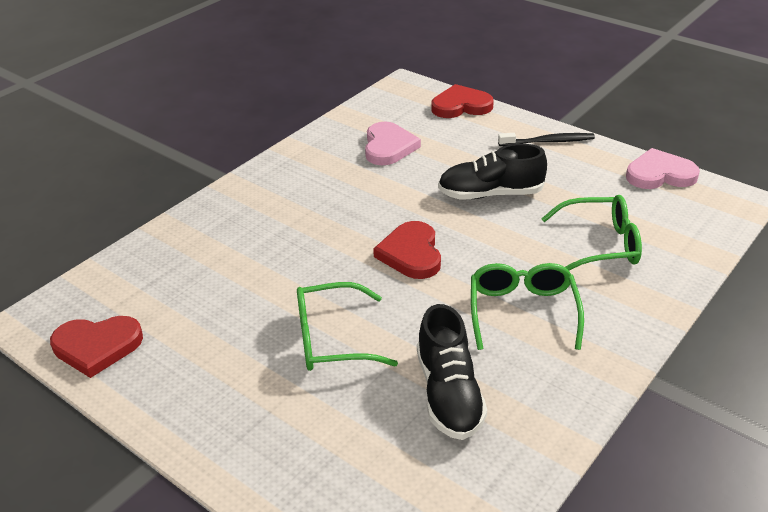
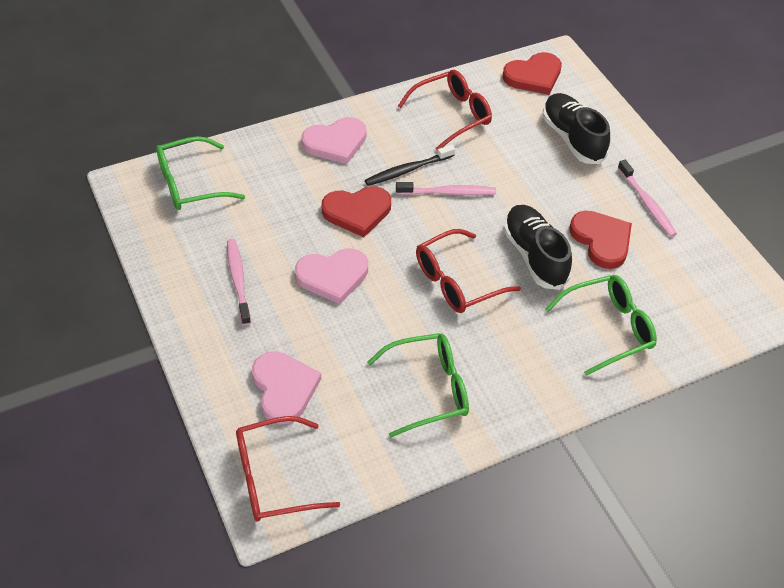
pink heart: [365,122,421,165] [626,148,700,189] = 2 -> [252,351,321,424] [295,249,368,304] [301,117,367,164] = 3
pink toothbrush: none = 0 -> [227,239,251,325] [396,182,496,195] [618,160,677,237] = 3
red glasses: none = 0 -> [236,416,340,522] [398,70,492,151] [416,229,521,313] = 3

